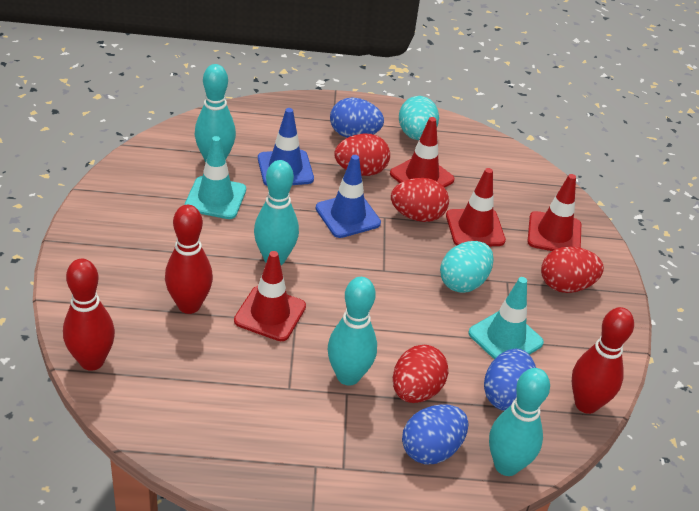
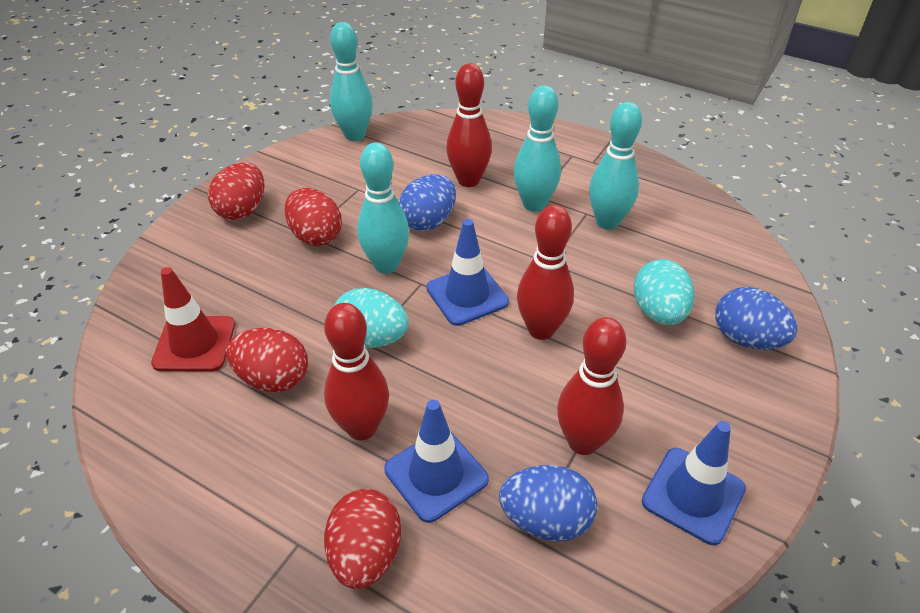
blue traffic cone: [258,108,314,186] [316,155,381,238] = 2 -> [384,400,489,523] [426,219,509,326] [642,421,746,545] = 3
red bowling pin: [63,259,115,371] [165,205,213,314] [572,307,634,414] = 3 -> [324,303,389,440] [446,63,492,187] [517,205,574,340] [557,317,627,455] = 4
red traffic cone: [234,251,306,341] [390,117,455,188] [446,168,506,246] [527,174,581,251] = 4 -> [151,267,235,371] = 1
turquoise traffic cone: [185,136,246,219] [468,277,544,359] = 2 -> none = 0

